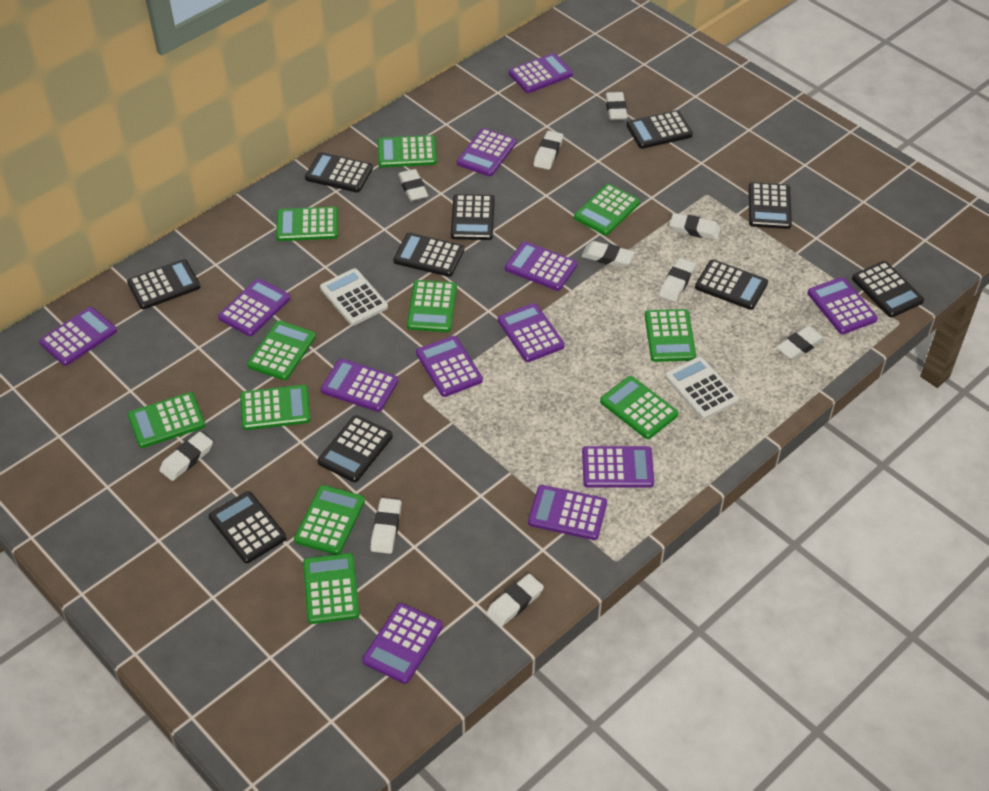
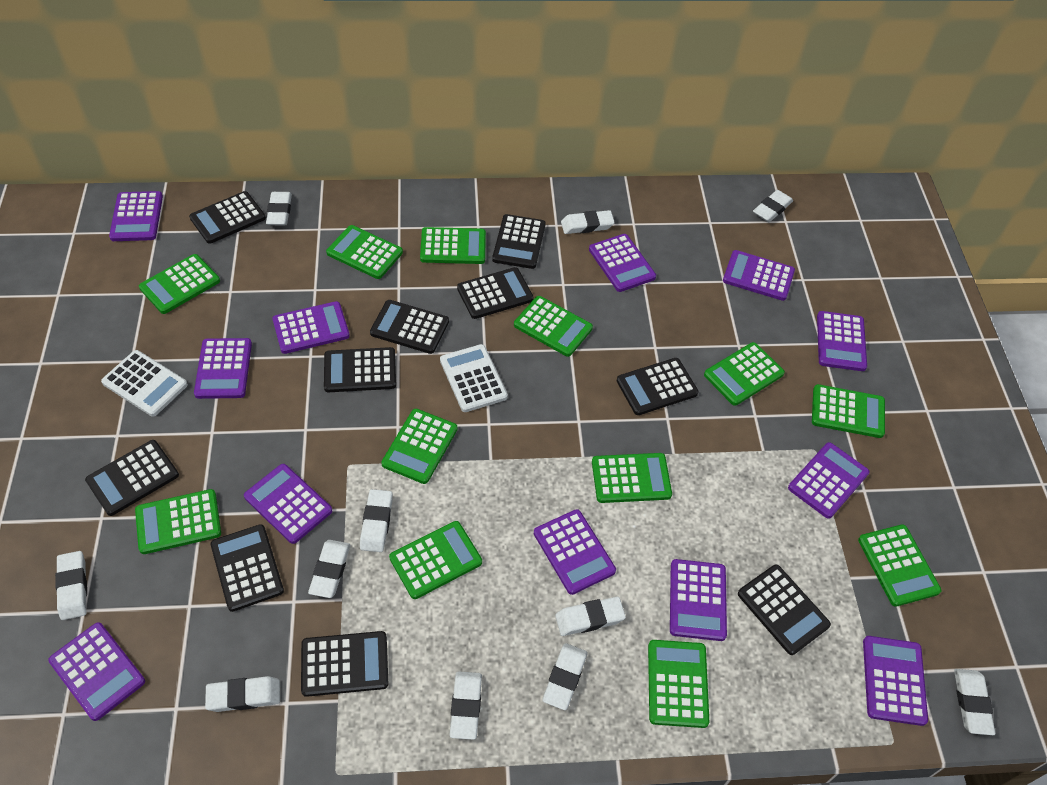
green calculator: [128,392,205,448] [240,385,311,430] [247,321,316,380] [276,207,338,241] [294,485,365,555] [303,553,360,624] [377,135,437,167] [407,280,457,332] [574,184,640,235] [600,376,678,439] [645,309,696,362] = 11 -> [135,489,221,554] [139,254,220,314] [326,225,403,279] [381,409,457,484] [389,521,482,599] [420,227,486,264] [514,296,593,357] [592,453,672,503] [648,640,709,728] [704,342,785,406] [812,384,885,438] [858,524,941,607] = 12
white eraser: [159,432,213,481] [370,498,402,554] [398,169,428,201] [486,574,544,627] [534,131,563,170] [581,241,635,268] [605,92,628,121] [659,258,696,302] [670,213,721,240] [776,326,825,360] = 10 -> [55,551,87,620] [205,676,280,712] [266,192,292,226] [308,540,350,598] [360,489,393,552] [449,671,482,740] [542,643,588,710] [555,597,626,636] [561,210,615,234] [753,190,793,222] [954,669,995,735] = 11

